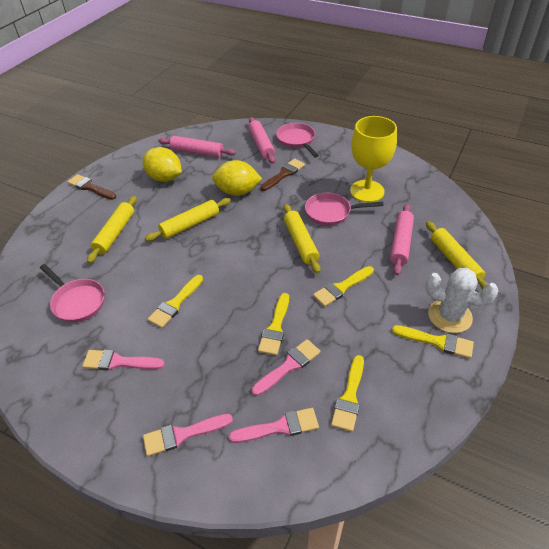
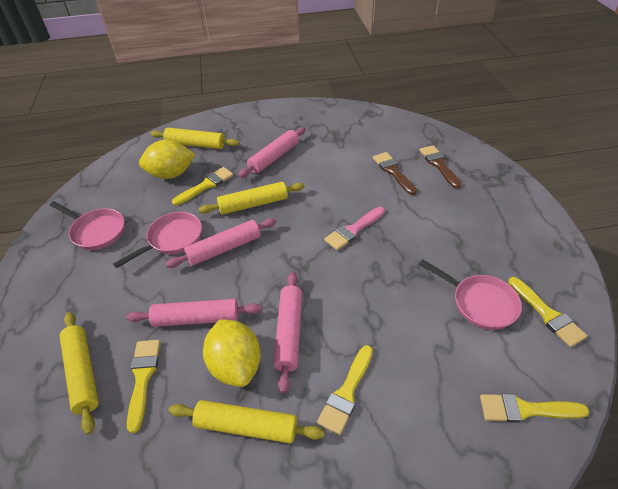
pink brush: [82,350,165,371] [143,414,233,456] [229,408,319,443] [252,339,321,396] = 4 -> [324,207,385,250] = 1
pink rolling pin: [158,136,236,157] [248,117,275,164] [390,204,414,275] = 3 -> [126,299,262,327] [166,218,276,268] [238,127,306,178] [273,272,302,393] = 4
white cactus: [425,268,499,333] = 1 -> none = 0
yellow goblet: [350,116,397,202] = 1 -> none = 0

